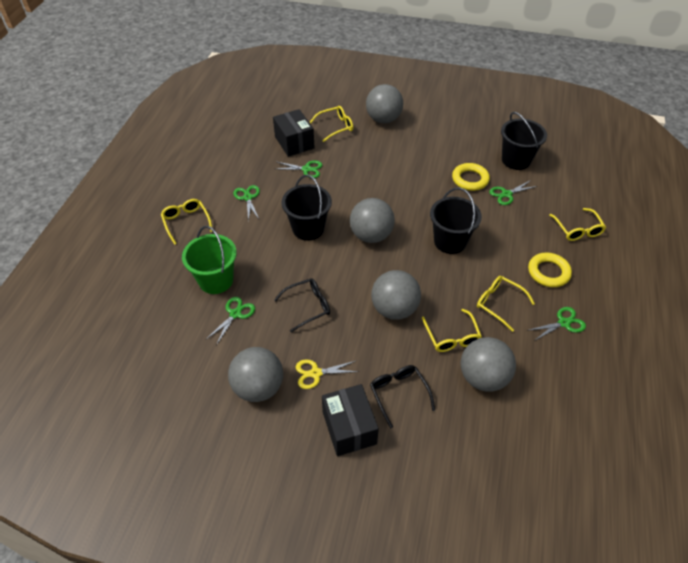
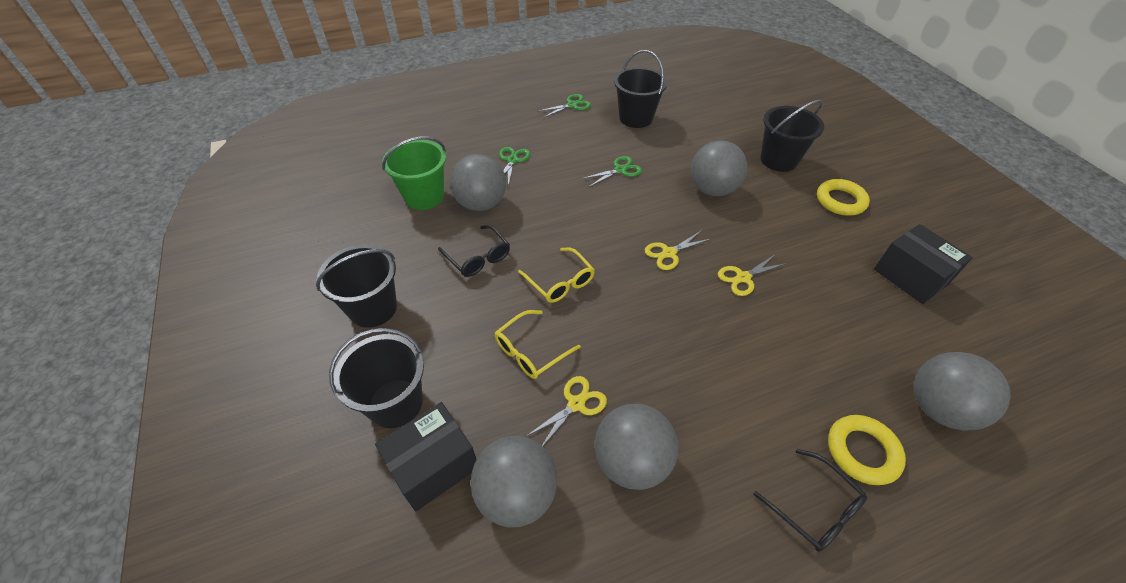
black bucket: [282,175,332,241] [430,188,482,254] [501,112,547,170] = 3 -> [316,244,397,328] [329,328,424,428] [614,50,668,128] [760,100,824,172] = 4
green scissors: [207,297,255,345] [233,185,260,222] [277,161,322,178] [489,180,537,205] [527,307,586,341] = 5 -> [499,147,530,186] [537,94,591,118] [582,156,642,187] = 3
yellow glasses: [161,199,213,245] [310,106,353,142] [422,309,482,352] [477,276,535,332] [549,208,606,241] = 5 -> [495,310,581,379] [518,247,595,303] = 2
yellow scissors: [296,360,359,389] = 1 -> [527,376,607,446] [645,230,710,270] [718,255,787,296] = 3

